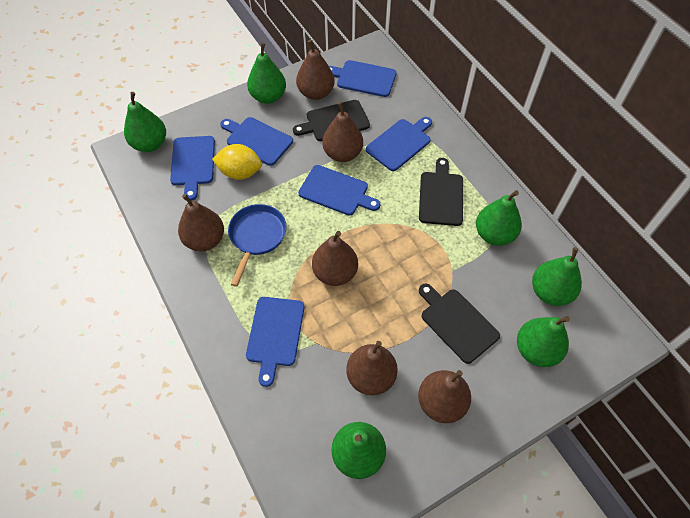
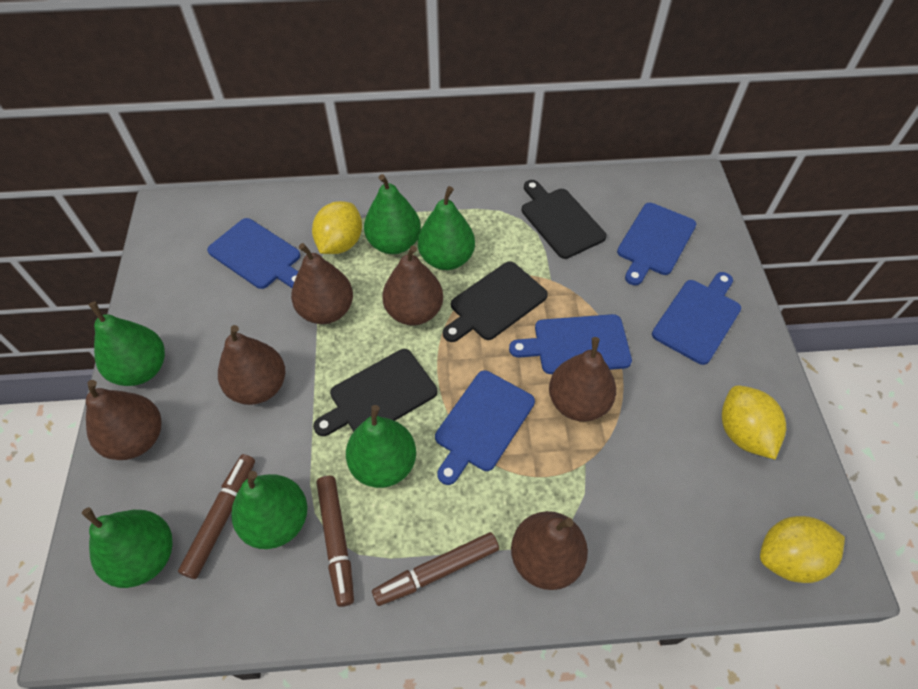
blue cutting board: [170,136,215,201] [220,117,293,166] [246,297,304,387] [298,165,380,215] [329,60,397,97] [366,117,432,171] = 6 -> [207,218,301,289] [435,370,535,485] [509,314,632,374] [617,203,696,285] [652,272,741,365] = 5
blue pan: [228,204,286,287] = 1 -> none = 0
brown marker: none = 0 -> [178,454,255,579] [317,476,354,607] [372,532,499,606] = 3
yellow lemon: [212,144,262,180] = 1 -> [312,201,362,254] [722,385,786,459] [760,516,845,583] = 3

